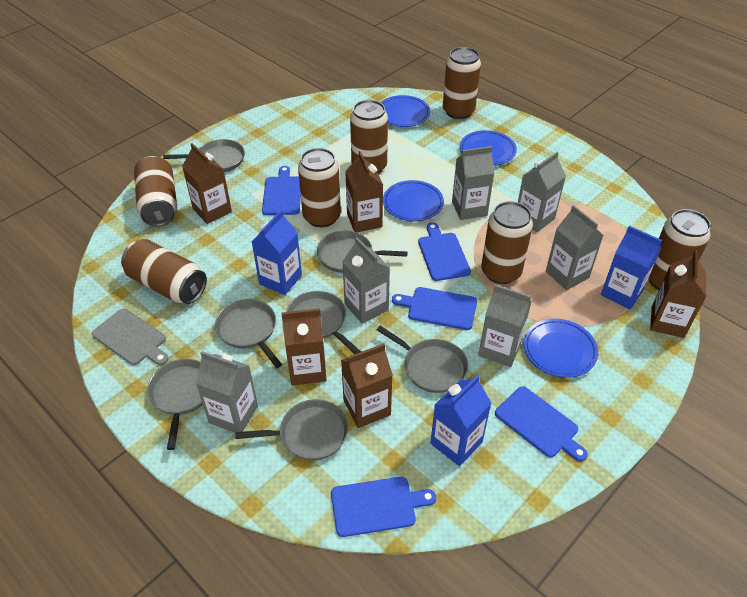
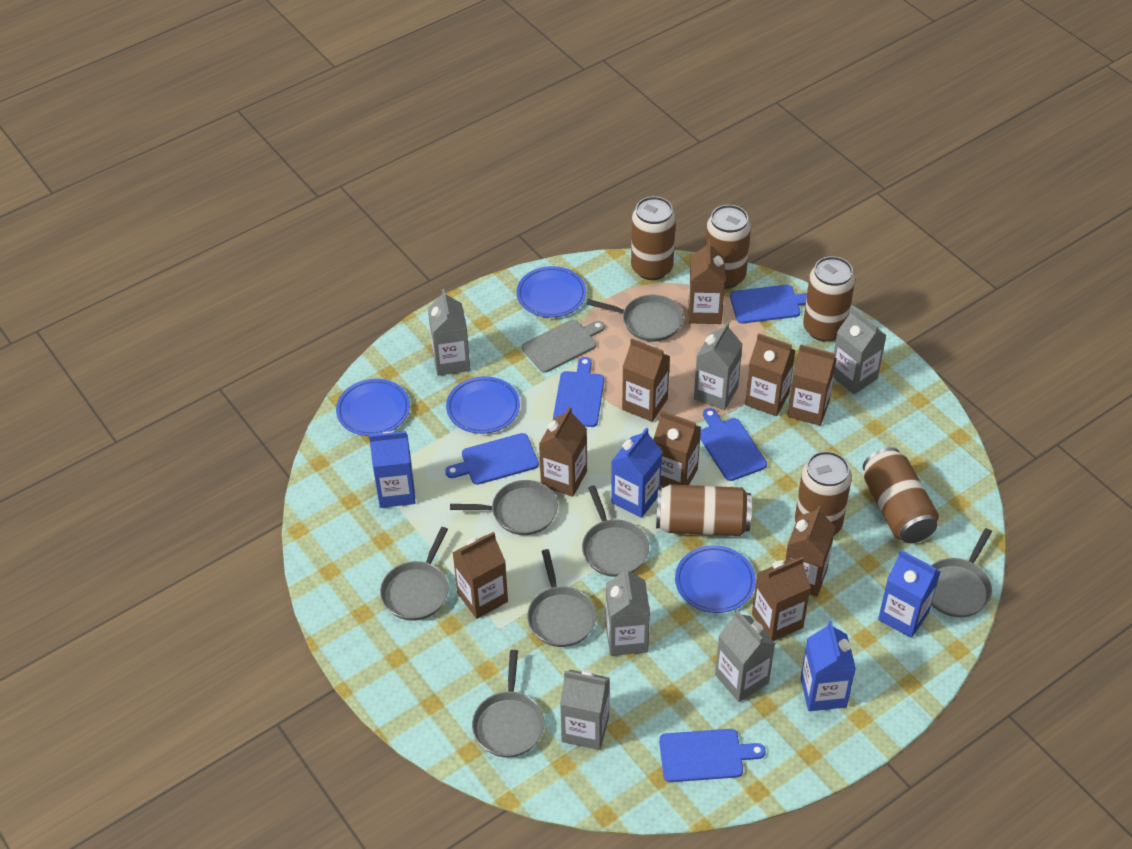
blue carton: [252,210,302,295] [430,374,491,466] [601,226,662,309] = 3 -> [369,431,416,508] [611,428,662,518] [801,621,856,711] [878,550,941,638] = 4
brown can: [121,239,207,304] [134,156,177,227] [298,148,341,227] [350,100,388,174] [443,47,481,119] [481,201,533,284] [649,209,711,290] = 7 -> [631,196,676,280] [656,484,752,536] [705,205,751,289] [795,451,852,535] [803,256,855,342] [863,447,939,543] = 6
brown carton: [182,143,232,224] [281,308,326,385] [341,344,393,428] [345,151,383,232] [650,251,706,338] = 5 -> [453,532,508,619] [539,407,587,497] [622,338,670,422] [653,411,701,487] [688,240,725,324] [745,333,796,416] [752,557,811,641] [785,505,835,596] [787,344,837,426] = 9

